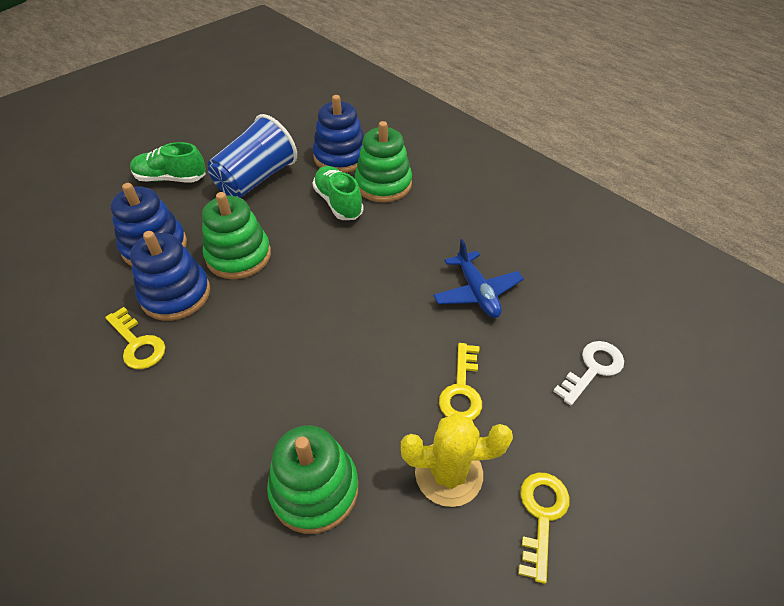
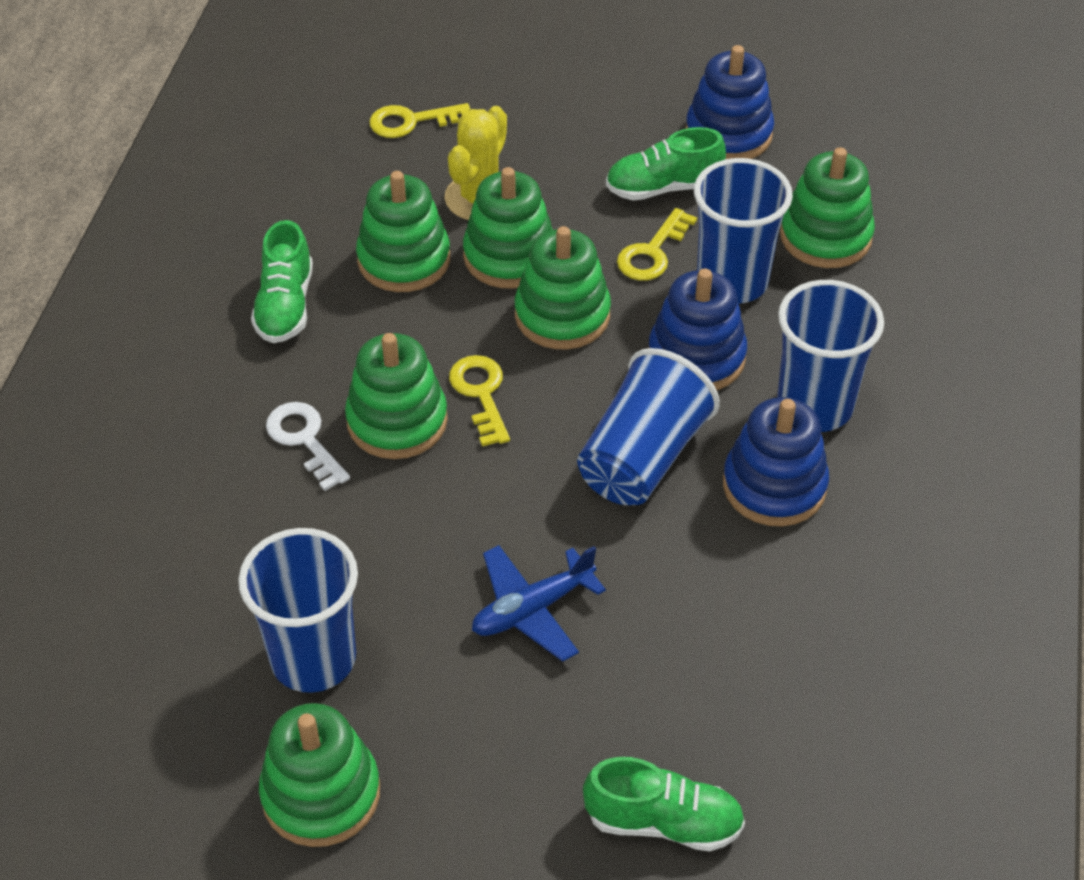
blue cup: [208,114,297,198] = 1 -> [238,528,358,693] [577,348,720,505] [694,158,793,304] [777,280,884,432] = 4
green shoe: [130,142,206,182] [313,166,364,220] = 2 -> [251,220,313,343] [583,757,745,852] [606,127,726,201] = 3
green stacking toy: [202,192,271,279] [267,425,358,534] [355,121,412,202] = 3 -> [259,703,380,847] [345,333,448,459] [356,171,450,292] [463,167,553,289] [515,226,611,349] [780,147,875,268] = 6

